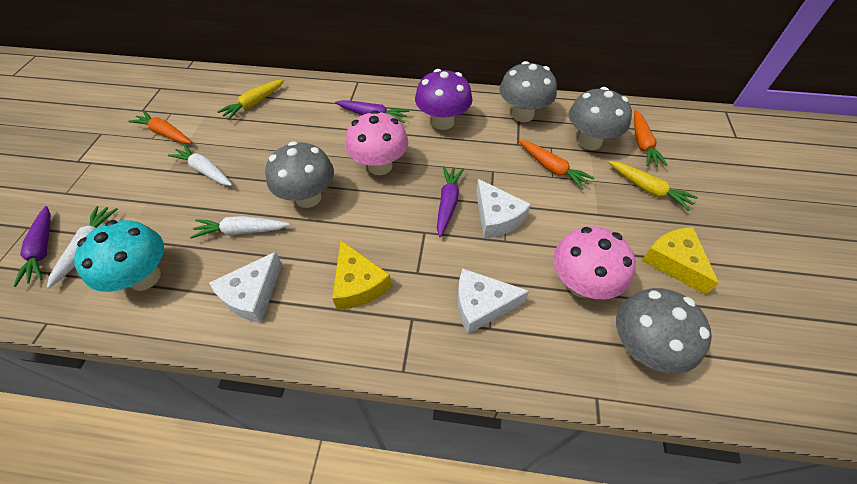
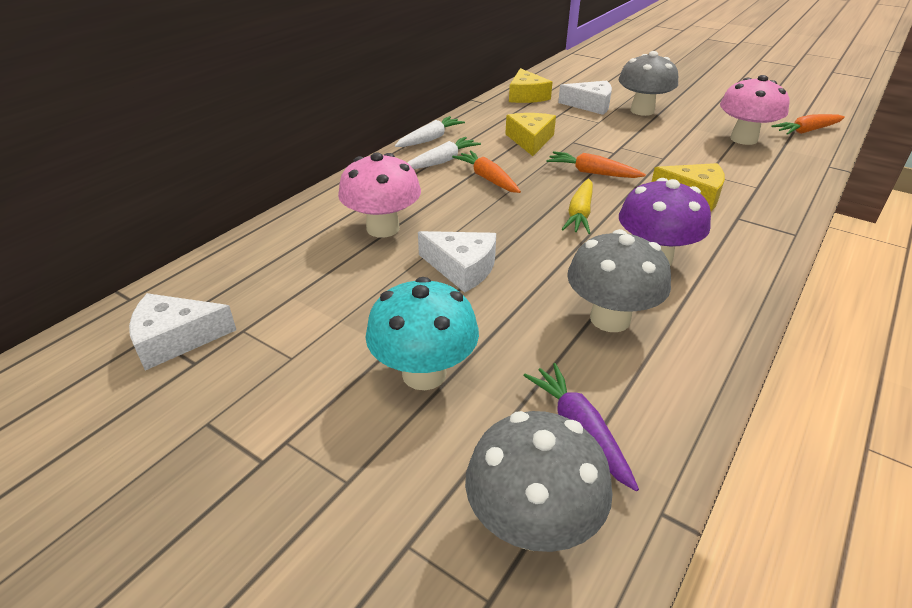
grey mushroom: [265,141,334,208] [500,61,557,122] [569,87,632,150] [616,288,712,374] = 4 -> [465,411,613,552] [567,229,671,332] [618,51,678,116] = 3
purple carrot: [14,206,51,287] [335,100,410,123] [437,166,464,237] = 3 -> [523,363,639,491] = 1
white carrot: [47,206,118,289] [168,144,232,186] [190,216,290,239] = 3 -> [395,116,465,147] [407,137,481,169] = 2
yellow carrot: [217,79,284,120] [608,161,698,211] = 2 -> [562,179,593,234] = 1
yellow cheese: [332,240,392,310] [641,227,719,295] = 2 -> [505,113,556,156] [509,68,553,103] [652,163,725,211] = 3

